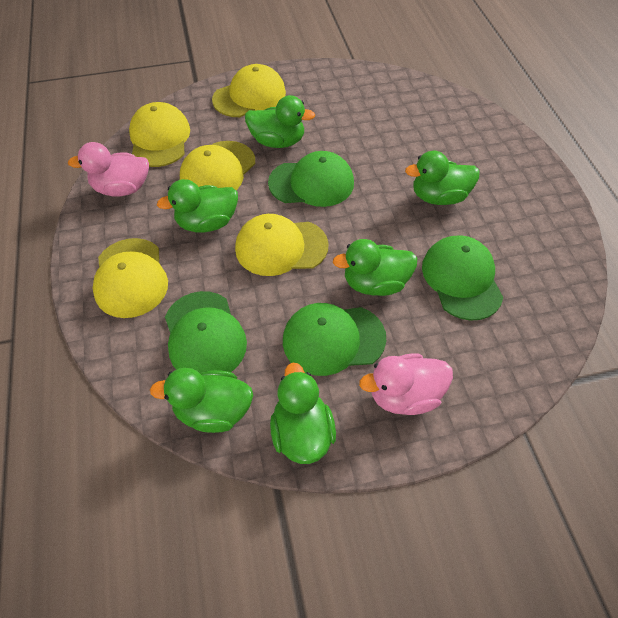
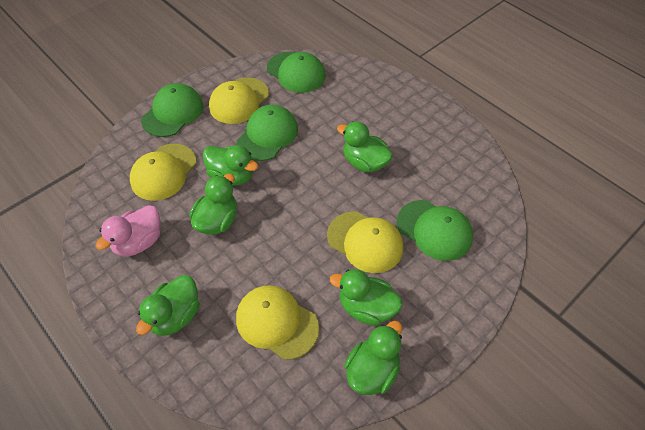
pink duck: [68,142,149,196] [359,354,453,415] = 2 -> [96,205,160,257] = 1
yellow cap: [93,238,168,318] [129,102,190,167] [180,141,255,190] [212,64,286,117] [235,214,329,276] = 5 -> [130,144,196,201] [209,77,269,124] [236,285,319,360] [327,212,403,273] = 4

